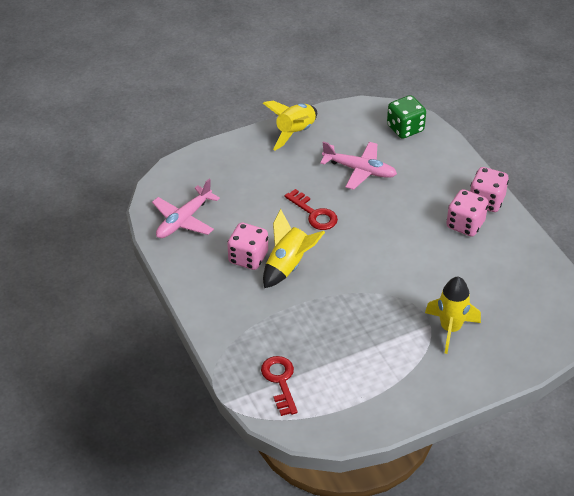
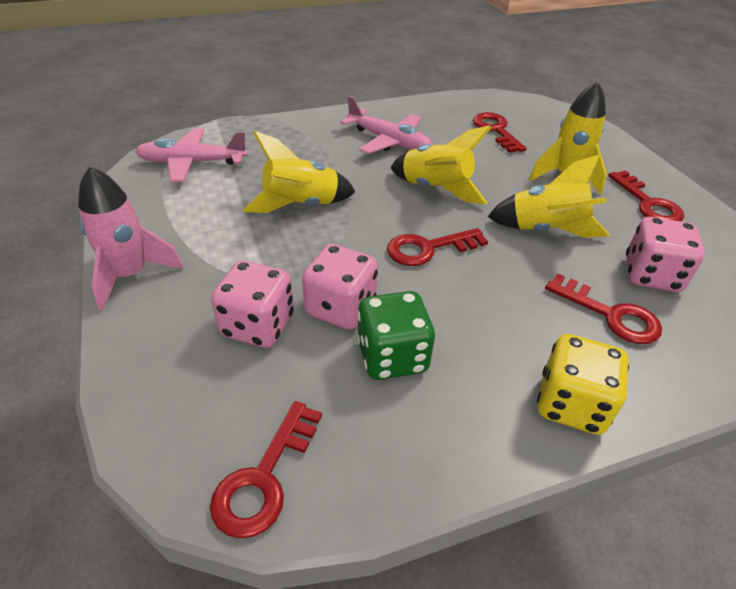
pink rocket: none = 0 -> [78,166,183,311] = 1
red key: [261,356,298,416] [285,189,338,230] = 2 -> [210,401,322,538] [387,228,488,266] [473,112,527,153] [545,274,662,344] [608,170,684,221] = 5
yellow dice: none = 0 -> [537,334,629,435] = 1
yellow rocket: [263,101,317,150] [263,209,325,288] [425,277,481,354] = 3 -> [243,131,355,213] [391,125,492,204] [488,154,610,237] [529,81,607,195] = 4

